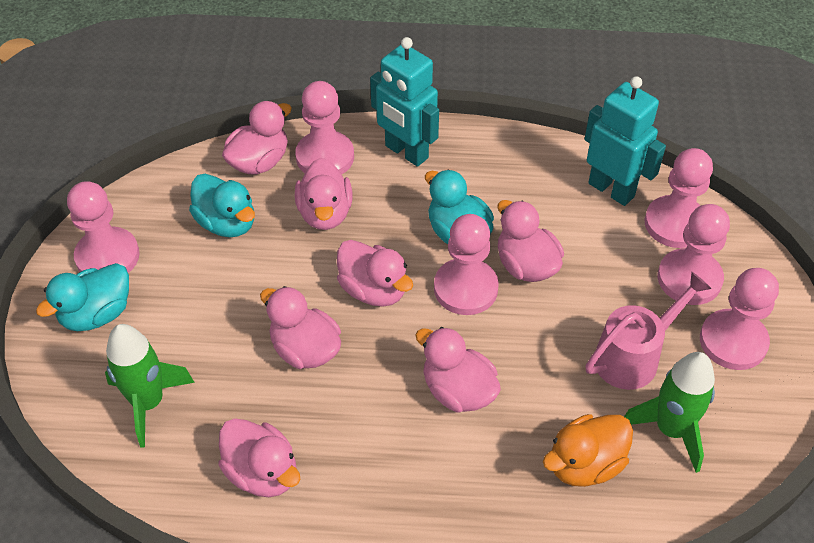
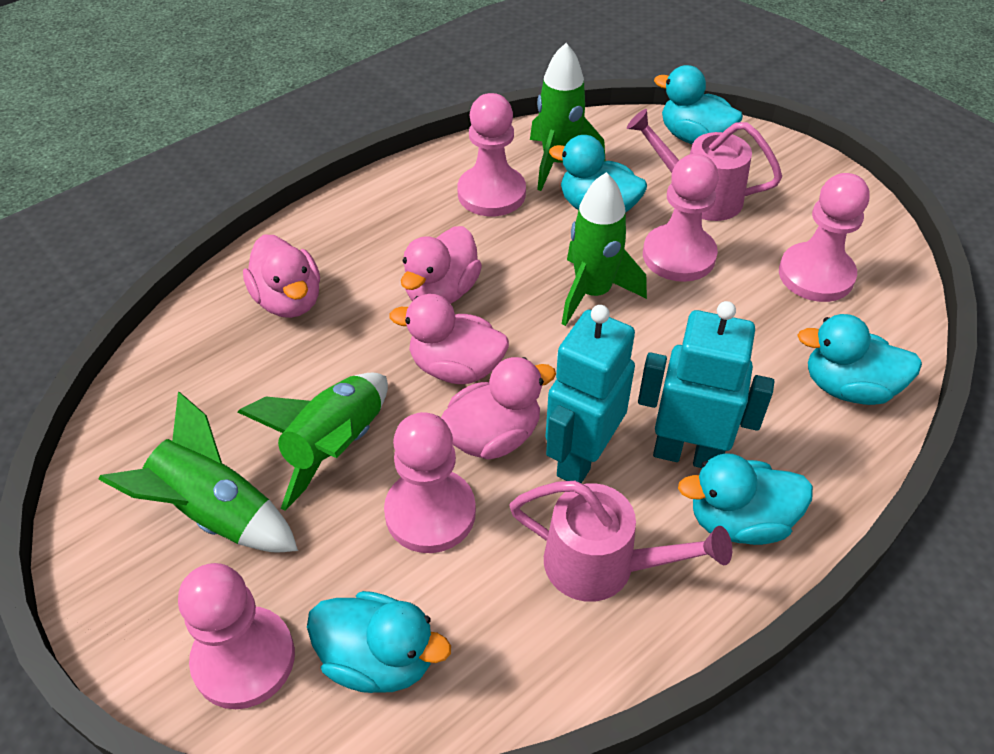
green rocket: [105,324,195,447] [624,352,715,473] = 2 -> [98,392,298,553] [238,373,388,511] [530,43,605,191] [562,172,647,326] = 4
orange duck: [543,414,633,487] = 1 -> none = 0
pink duck: [218,418,301,497] [222,101,292,175] [260,286,341,369] [295,158,352,230] [337,240,413,307] [415,327,501,412] [498,200,564,282] = 7 -> [243,234,320,318] [389,294,509,384] [401,226,482,304] [441,357,556,459] = 4
pink pawn: [67,181,140,273] [295,81,354,175] [434,214,499,315] [645,148,713,248] [657,204,730,305] [700,268,779,370] = 6 -> [178,563,295,709] [384,412,476,553] [457,93,526,216] [643,154,719,282] [779,173,870,302] = 5
pink watering can: [585,272,712,390] = 1 -> [509,481,732,602] [627,109,782,221] = 2
turquoise duck: [36,263,129,331] [189,174,255,237] [425,169,494,244] = 3 -> [307,591,451,693] [549,135,647,212] [654,65,743,144] [678,453,813,545] [797,314,922,405] = 5

